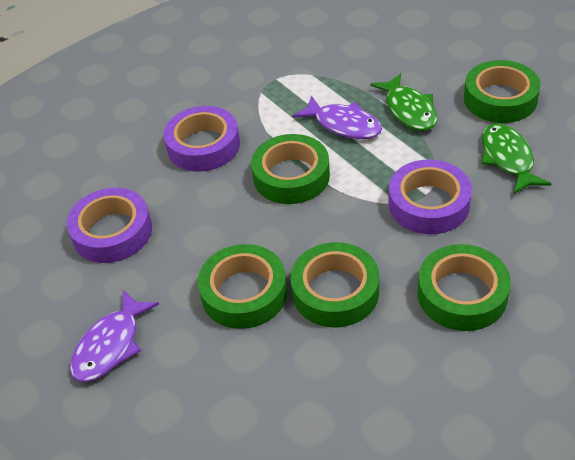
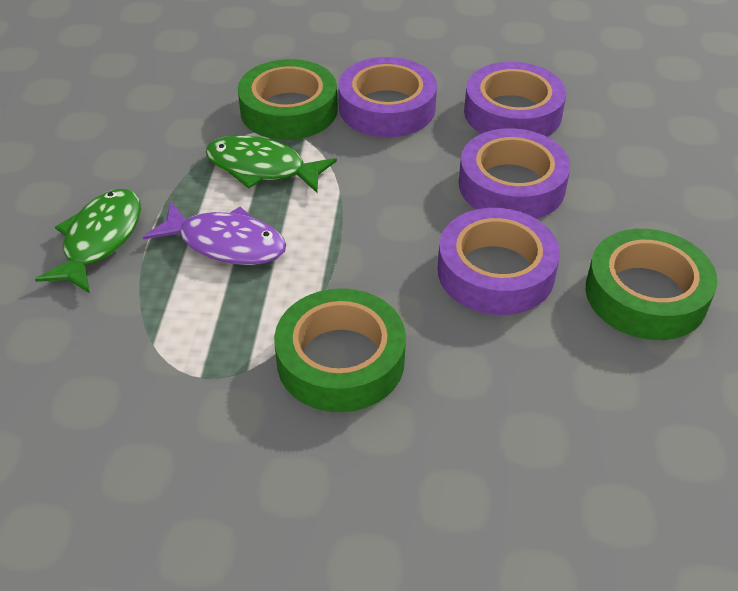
green tape: [198,244,287,329] [251,134,330,204] [290,242,379,327] [417,244,511,331] [464,60,541,123] = 5 -> [238,59,338,140] [274,288,406,412] [586,229,717,340] = 3
purple fish: [70,290,159,382] [292,95,382,139] = 2 -> [143,201,286,265] = 1
purple tape: [67,188,152,263] [163,106,240,172] [389,160,472,234] = 3 -> [338,57,437,137] [437,208,560,315] [459,128,570,219] [464,62,566,137] = 4

